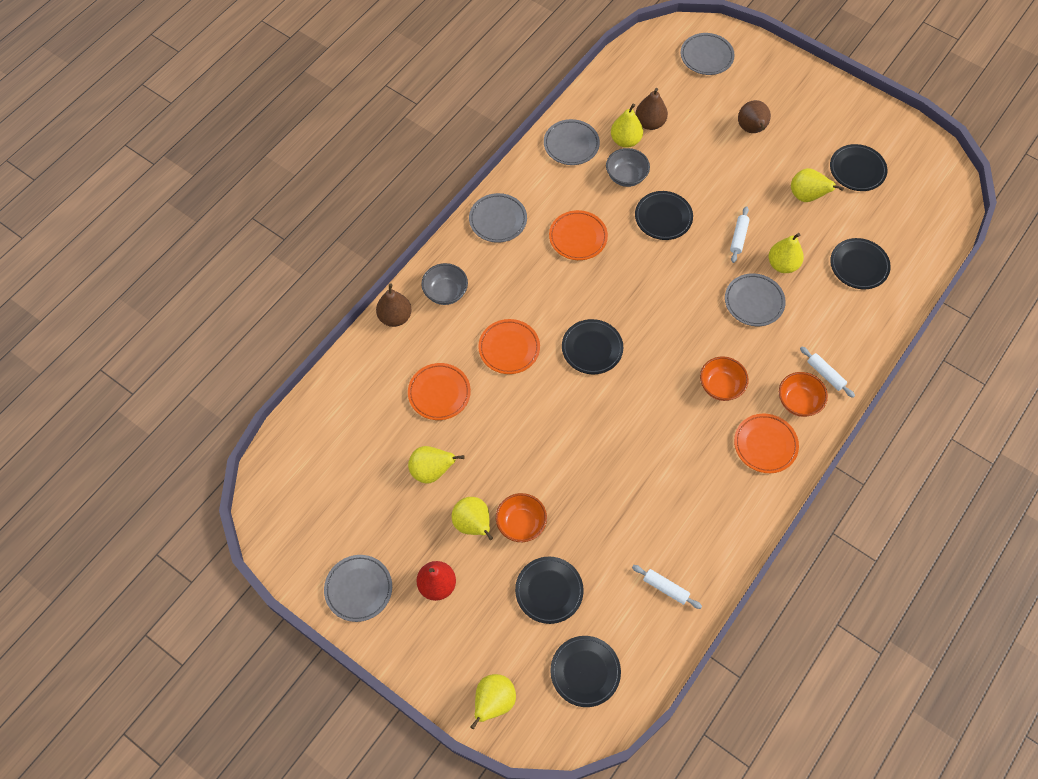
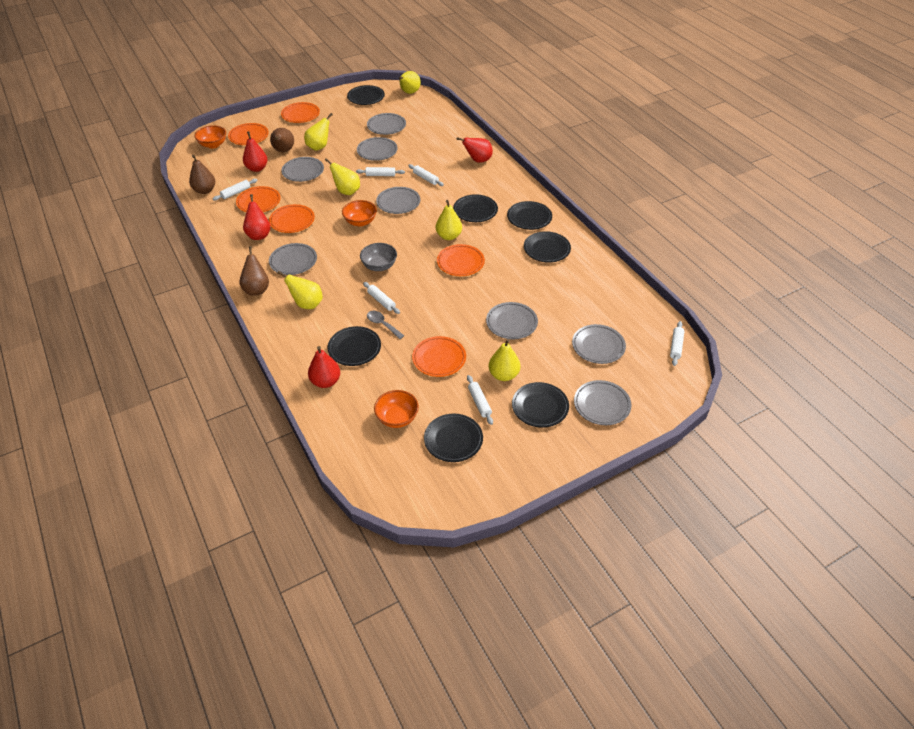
black plate: [515,557,584,624] [550,636,621,707] [562,319,623,374] [635,191,693,240] [830,144,887,191] [830,238,891,289] = 6 -> [327,326,381,366] [347,85,385,105] [424,414,483,462] [453,194,498,222] [507,201,552,230] [512,382,569,428] [524,231,571,263] = 7
grey bowl: [421,263,468,305] [606,148,650,187] = 2 -> [360,243,397,271] = 1
grey plate: [324,555,392,622] [469,193,527,243] [544,119,600,165] [680,33,735,75] [725,273,786,326] = 5 -> [269,243,317,275] [281,157,324,182] [357,137,398,161] [367,113,406,135] [376,187,420,214] [486,302,538,339] [572,324,626,364] [574,380,631,425] = 8
grey spoon: none = 0 -> [367,311,404,339] = 1
orange plate: [408,363,471,420] [478,319,540,374] [549,210,608,260] [734,414,799,473] = 4 -> [228,123,269,145] [236,186,281,212] [269,204,315,233] [281,102,320,123] [412,336,466,377] [437,244,485,276] = 6
red pear: [416,561,456,601] = 1 -> [243,131,268,172] [243,194,271,240] [308,346,340,388] [457,137,493,163] = 4
white rolling pin: [632,565,702,609] [730,206,750,263] [800,347,855,398] = 3 -> [213,179,257,201] [356,167,405,176] [363,282,400,314] [408,164,444,186] [467,375,493,425] [670,321,684,366] = 6

